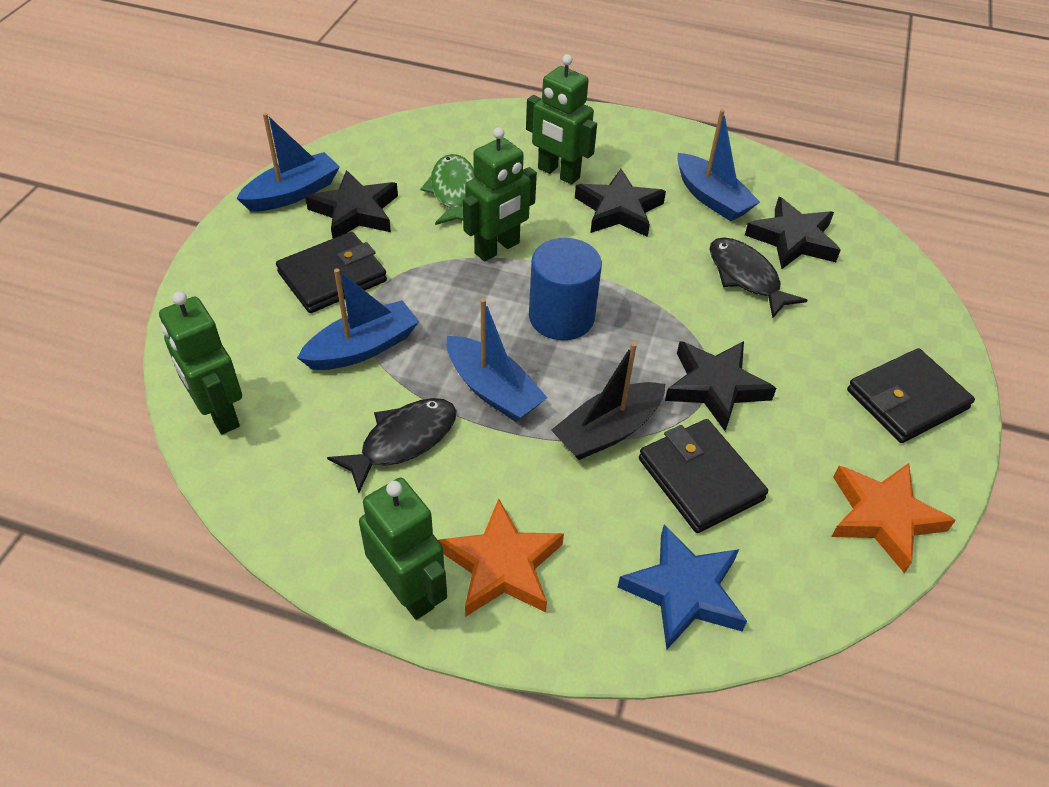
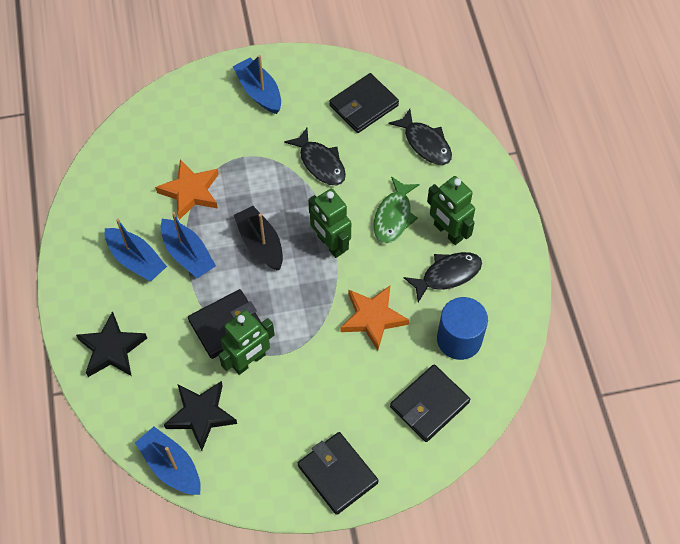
black fish: [327,398,456,493] [709,237,808,318] = 2 -> [284,128,346,185] [388,109,452,165] [404,252,482,302] = 3
black star: [305,170,398,238] [575,169,666,237] [665,341,776,431] [745,197,841,269] = 4 -> [76,311,147,377] [164,381,237,451] = 2
black wallet: [276,232,387,313] [639,419,768,533] [847,348,975,443] = 3 -> [188,289,262,359] [298,432,379,515] [329,73,399,133] [390,364,470,442] = 4
blue star: [618,524,747,650] = 1 -> none = 0
green robot: [159,291,242,434] [359,478,447,620] [463,127,537,262] [526,54,597,185] = 4 -> [219,310,275,375] [308,189,351,258] [427,176,475,245] = 3

